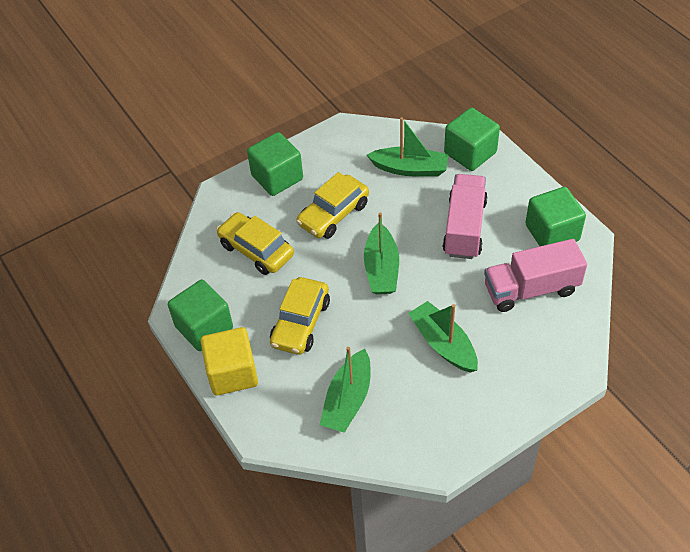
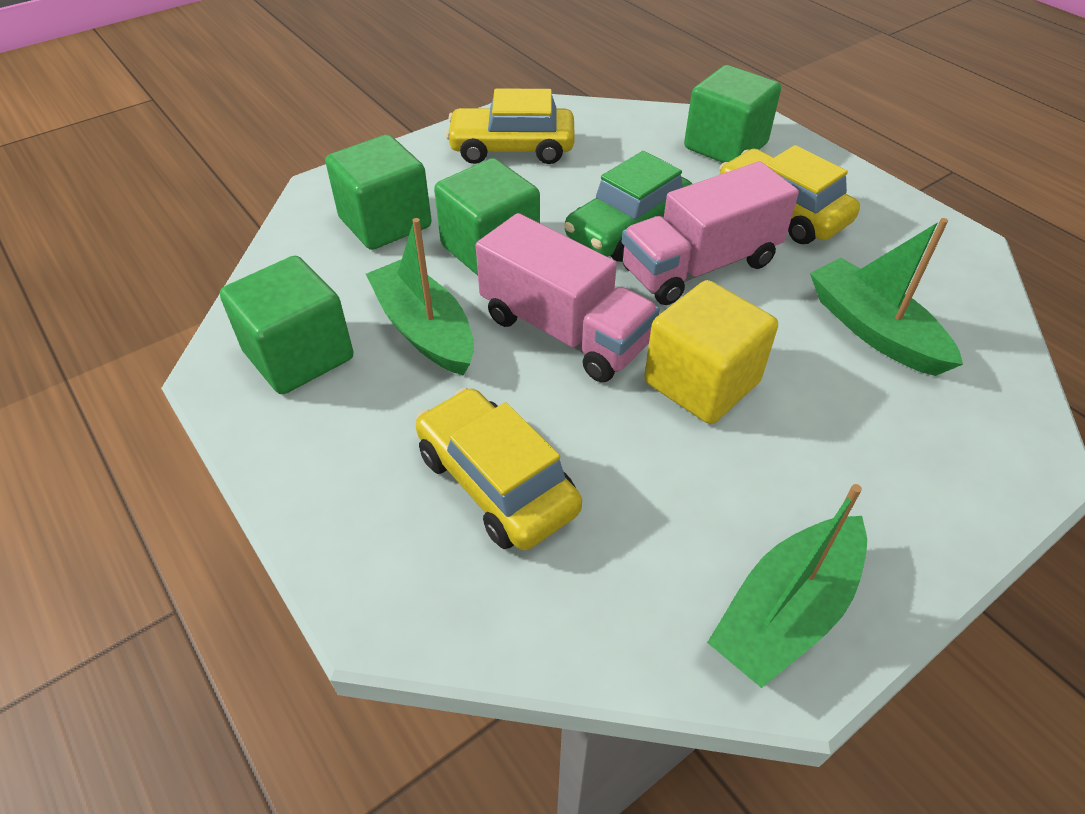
green boat: [320,347,370,433] [364,212,399,294] [367,117,449,177] [408,301,478,373] = 4 -> [366,218,474,375] [707,484,867,688] [810,218,963,376] = 3
green car: none = 0 -> [564,151,692,262] = 1

